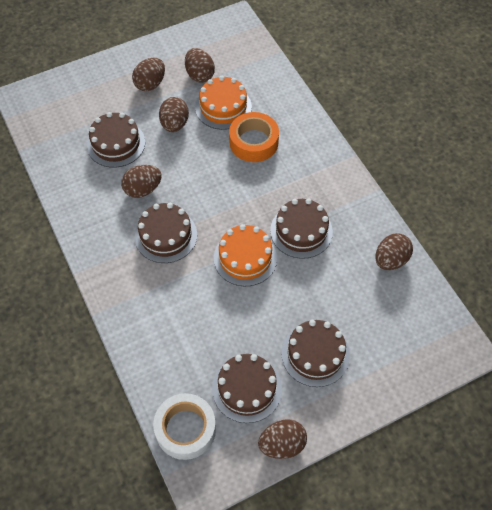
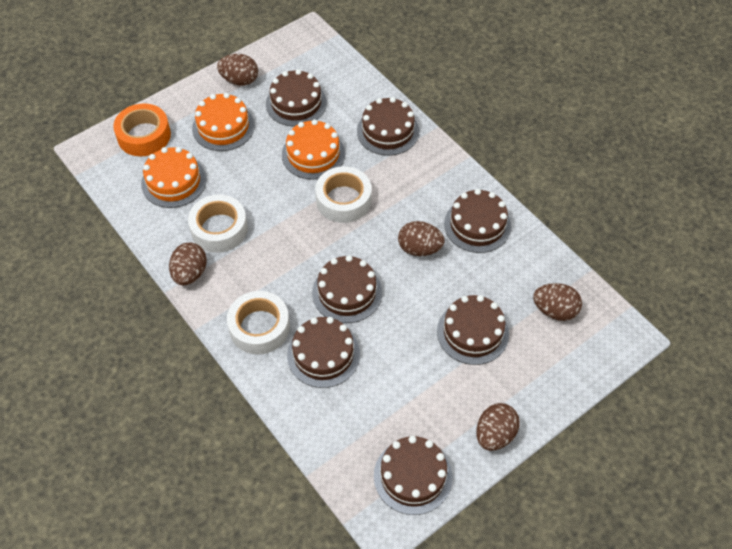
brown cake: [87,112,145,168] [135,203,197,263] [212,354,282,423] [270,198,333,259] [282,320,350,387] = 5 -> [266,69,327,127] [287,317,360,388] [312,255,382,323] [357,97,419,156] [374,436,452,515] [437,295,509,365] [444,189,511,253] = 7
brown egg: [121,165,162,198] [132,58,165,91] [159,97,189,132] [185,48,215,83] [258,419,307,459] [375,233,413,270] = 6 -> [169,242,207,285] [217,54,258,86] [398,221,445,256] [476,403,520,451] [533,283,582,321] = 5
orange cake: [195,76,252,130] [214,224,277,286] = 2 -> [141,147,206,208] [192,93,255,151] [282,119,345,180] = 3
white tape: [153,393,216,460] = 1 -> [188,195,248,253] [227,291,290,354] [315,166,372,223] = 3

